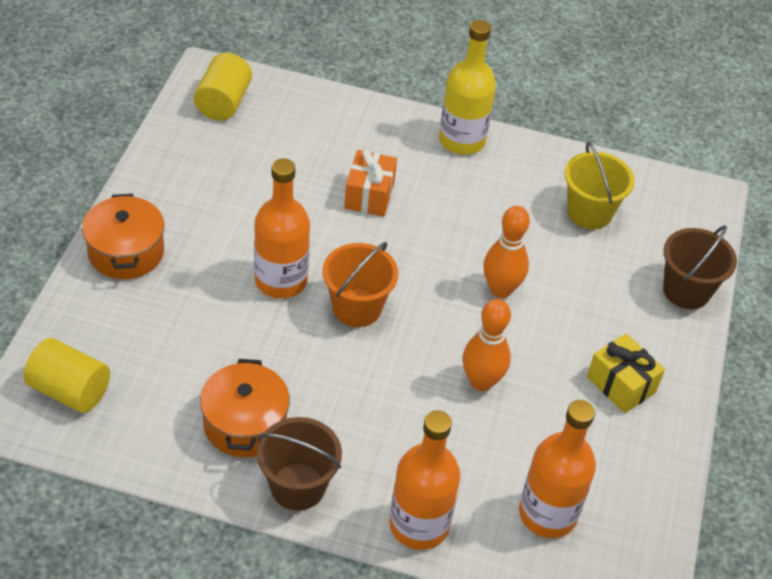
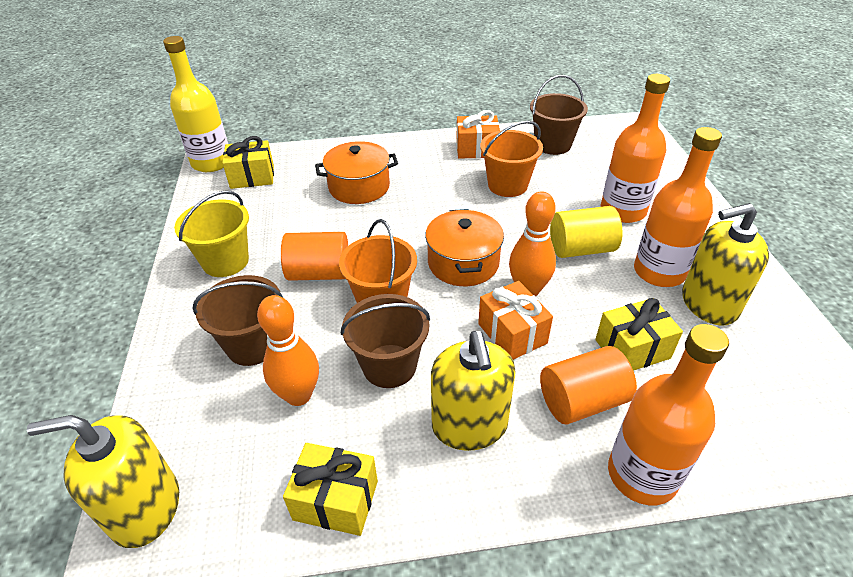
brown bucket: [257,417,342,511] [663,225,737,309] = 2 -> [193,275,283,366] [341,294,430,388] [530,75,588,155] = 3
orange bucket: [322,242,398,327] = 1 -> [339,219,417,303] [480,121,543,197] = 2
orange cylinder: none = 0 -> [281,232,348,281] [540,346,637,425] = 2
orange gift: [344,149,397,217] = 1 -> [456,110,500,159] [478,281,553,360] = 2
yellow cylinder: [24,338,110,413] [194,53,252,121] = 2 -> [550,206,623,258] = 1
yellow gift: [587,333,665,413] = 1 -> [222,136,274,189] [283,443,378,536] [595,298,683,371] = 3
yellow soap dispenser: none = 0 -> [27,415,179,548] [431,331,516,451] [682,203,769,326] = 3

